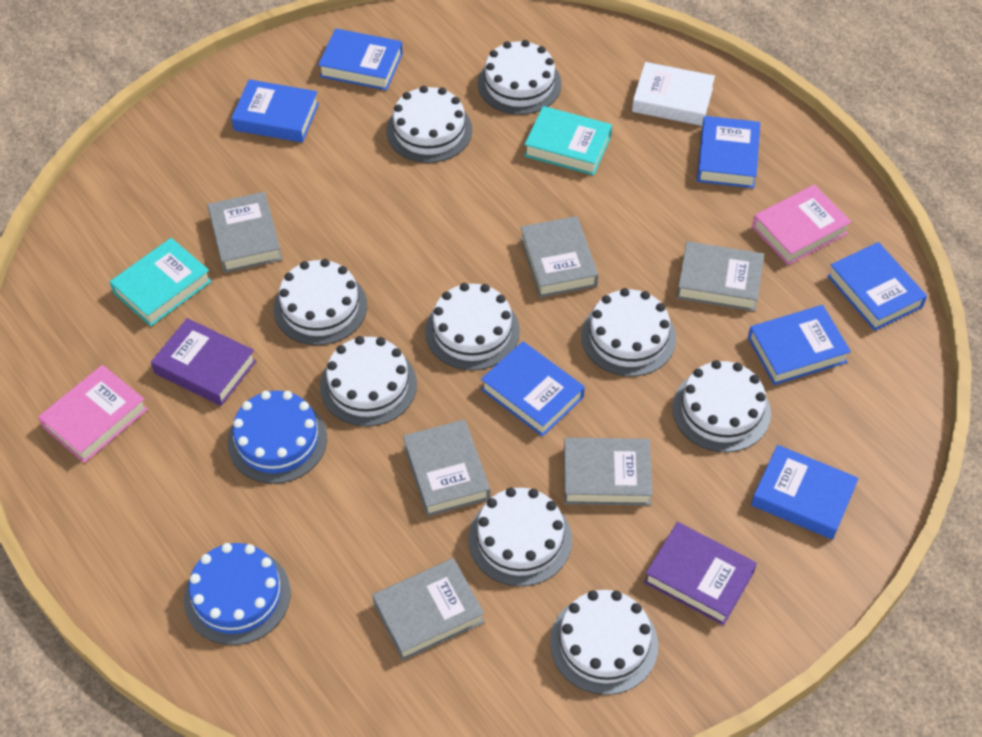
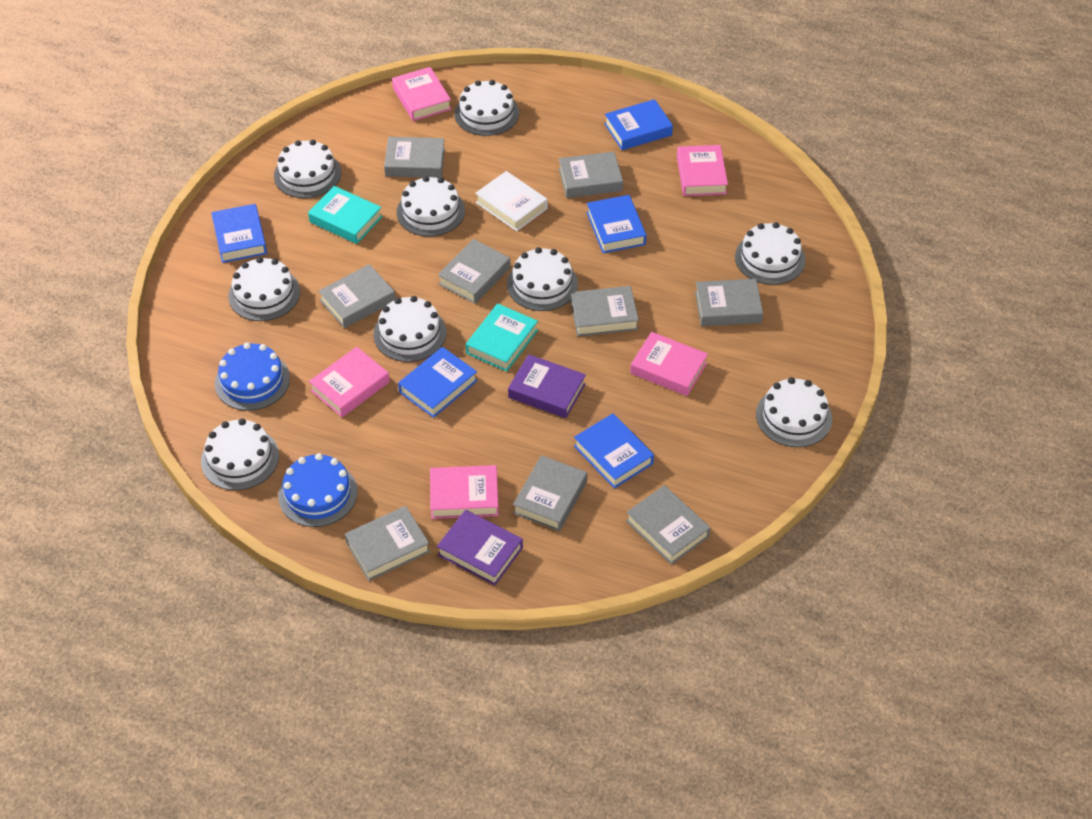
blue book: [231,79,319,143] [318,28,403,90] [481,341,585,437] [697,116,760,188] [748,305,851,385] [751,445,859,539] [827,242,927,331] = 7 -> [211,204,267,263] [398,347,478,418] [574,413,654,488] [587,195,647,253] [604,99,673,150] = 5
grey book: [207,192,282,273] [372,558,484,661] [403,419,490,517] [520,216,598,297] [564,437,652,506] [677,241,764,311] = 6 -> [318,264,395,328] [345,506,430,581] [384,137,445,178] [438,239,511,304] [513,455,587,531] [559,151,623,198] [570,286,639,336] [626,485,711,565] [695,279,763,326] = 9
pink book: [38,365,148,463] [752,185,851,265] = 2 -> [309,347,390,417] [392,67,451,121] [430,465,499,519] [630,332,708,396] [677,145,728,196] = 5

